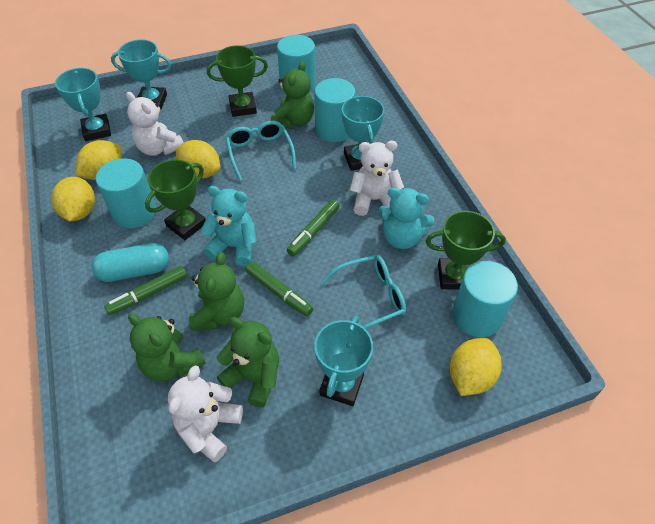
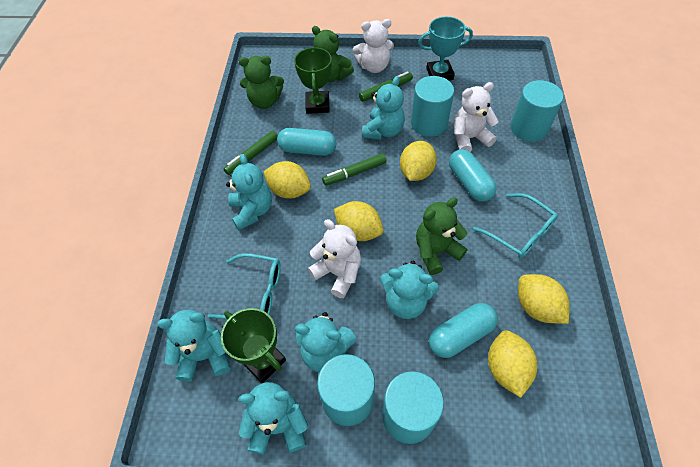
green teddy bear: [128,313,206,381] [189,252,244,330] [217,317,279,408] [271,61,314,129] = 4 -> [239,56,284,109] [312,26,354,82] [416,197,468,275] = 3
green trophy: [145,159,206,240] [207,45,268,117] [426,211,506,290] = 3 -> [221,308,286,383] [294,47,332,114] = 2
turquoise capsule: [91,243,169,282] = 1 -> [277,128,336,156] [429,303,498,358] [449,149,497,202] = 3
turquoise teddy bear: [201,186,256,266] [378,188,435,249] = 2 -> [157,310,231,382] [226,154,272,230] [239,382,308,455] [295,312,356,372] [362,76,405,140] [380,261,439,319] = 6
turquoise trophy: [55,68,111,141] [111,39,171,109] [314,316,373,406] [342,96,384,171] = 4 -> [418,17,473,80] = 1
yellow lemon: [51,177,95,221] [75,140,122,180] [176,140,220,179] [450,338,502,396] = 4 -> [263,161,311,199] [334,201,383,241] [400,141,437,181] [488,330,537,398] [518,274,569,324] = 5

